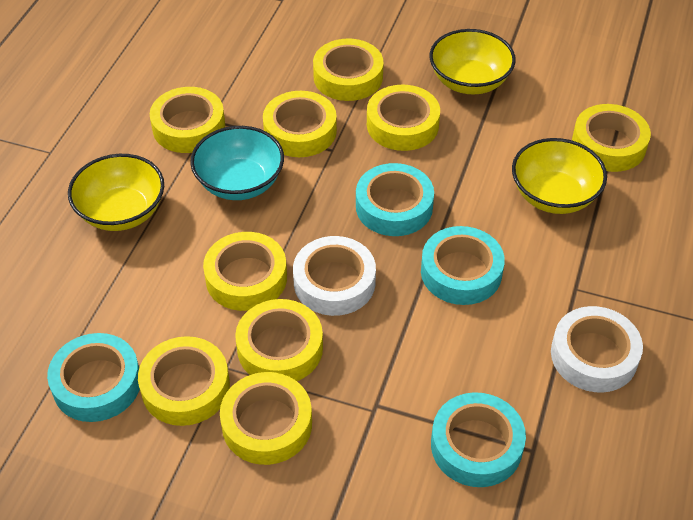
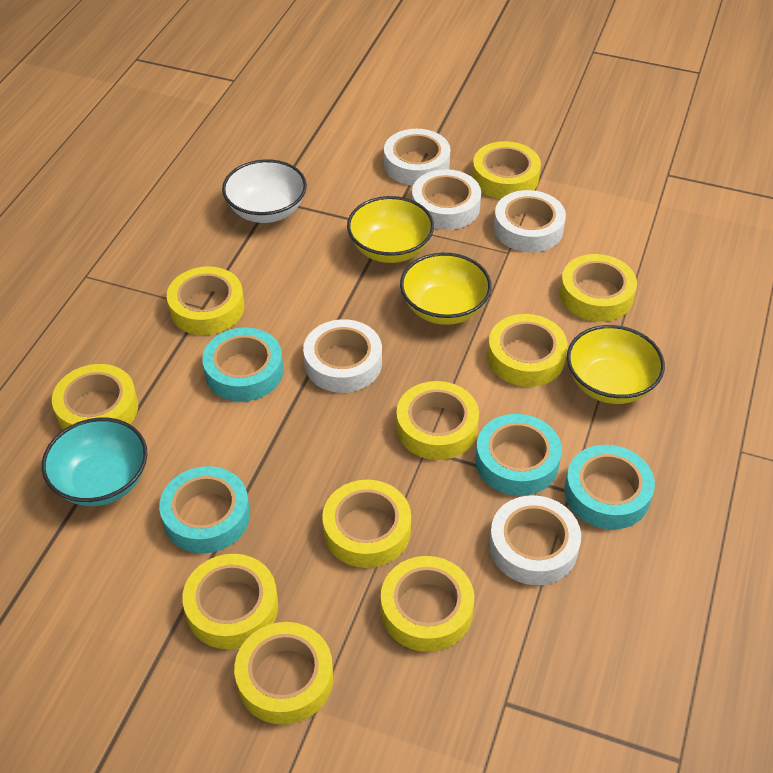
white bowl: none = 0 -> [222,159,307,223] = 1
white tape: [293,236,376,316] [551,306,643,392] = 2 -> [303,319,382,393] [384,129,451,186] [412,169,481,230] [489,495,581,585] [494,190,566,252] = 5
yellow tape: [138,336,230,426] [150,87,225,153] [203,232,287,311] [220,372,312,465] [235,299,323,381] [263,91,337,157] [313,39,383,101] [367,85,440,151] [572,104,651,172] = 9 -> [52,364,138,430] [167,266,244,335] [182,554,278,649] [234,622,333,725] [322,480,411,568] [381,556,474,652] [396,381,479,460] [472,141,541,199] [487,314,568,387] [560,254,637,322] = 10

